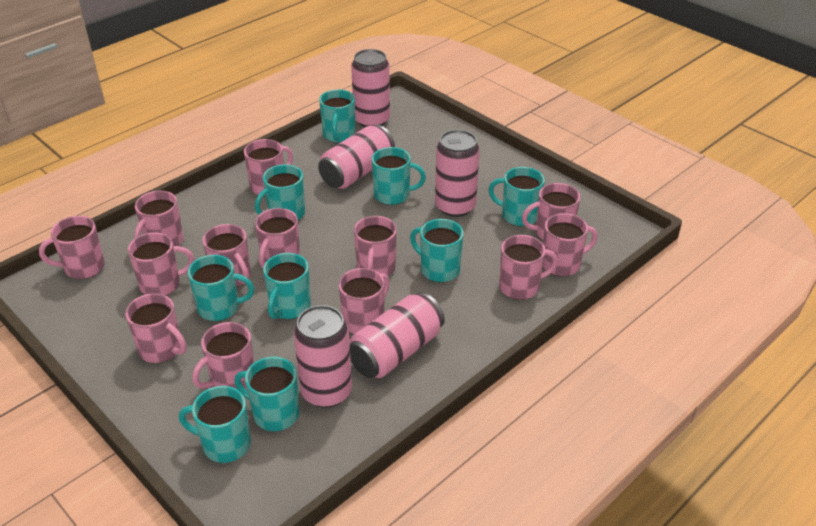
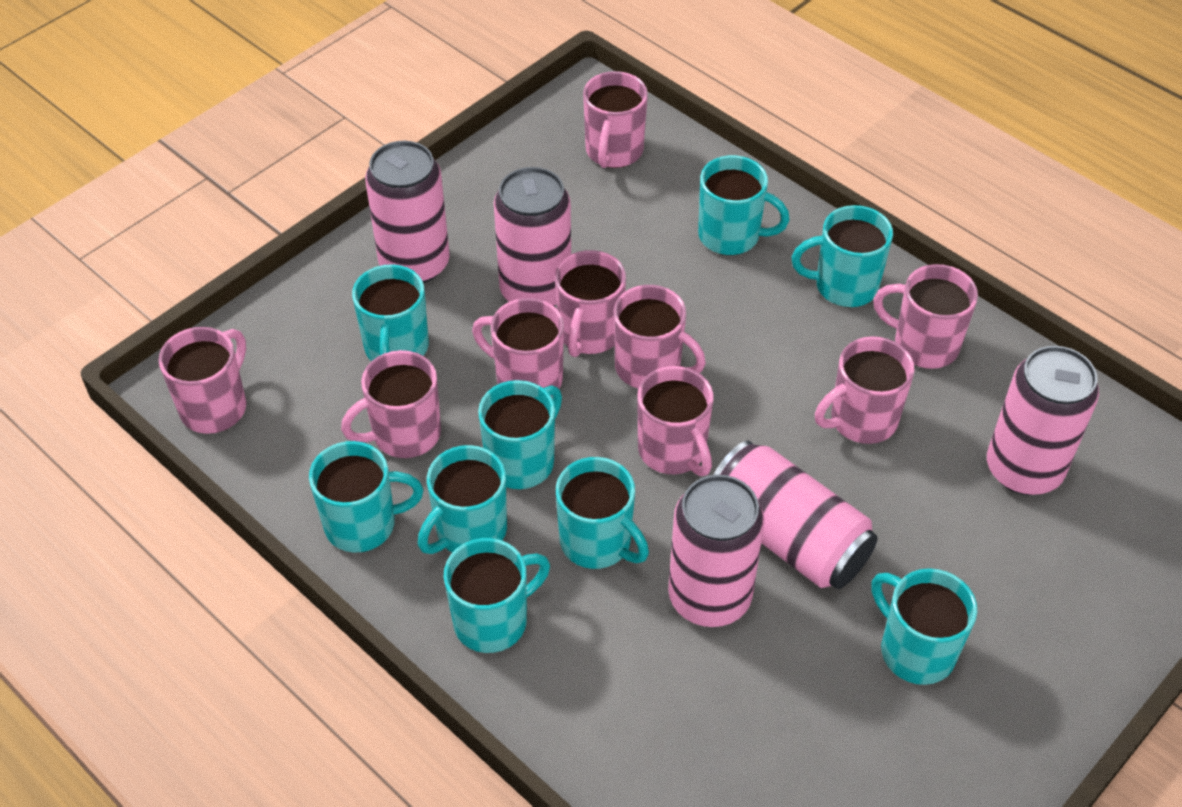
pink mug: [39,216,105,279] [125,293,186,363] [128,232,194,296] [134,191,184,246] [192,322,254,390] [202,224,251,287] [244,139,293,196] [255,208,300,268] [338,268,390,334] [354,216,397,276] [499,235,558,300] [522,183,580,240] [543,213,598,277] = 13 -> [159,327,246,434] [341,350,441,458] [472,298,564,397] [555,250,626,357] [583,71,648,168] [614,285,706,389] [637,366,713,476] [815,336,915,444] [873,264,978,369] = 9

